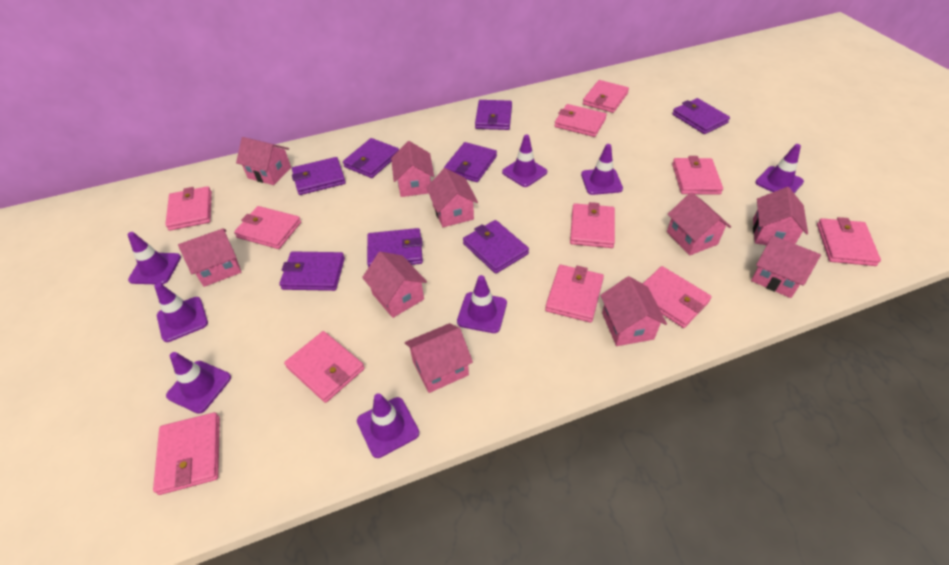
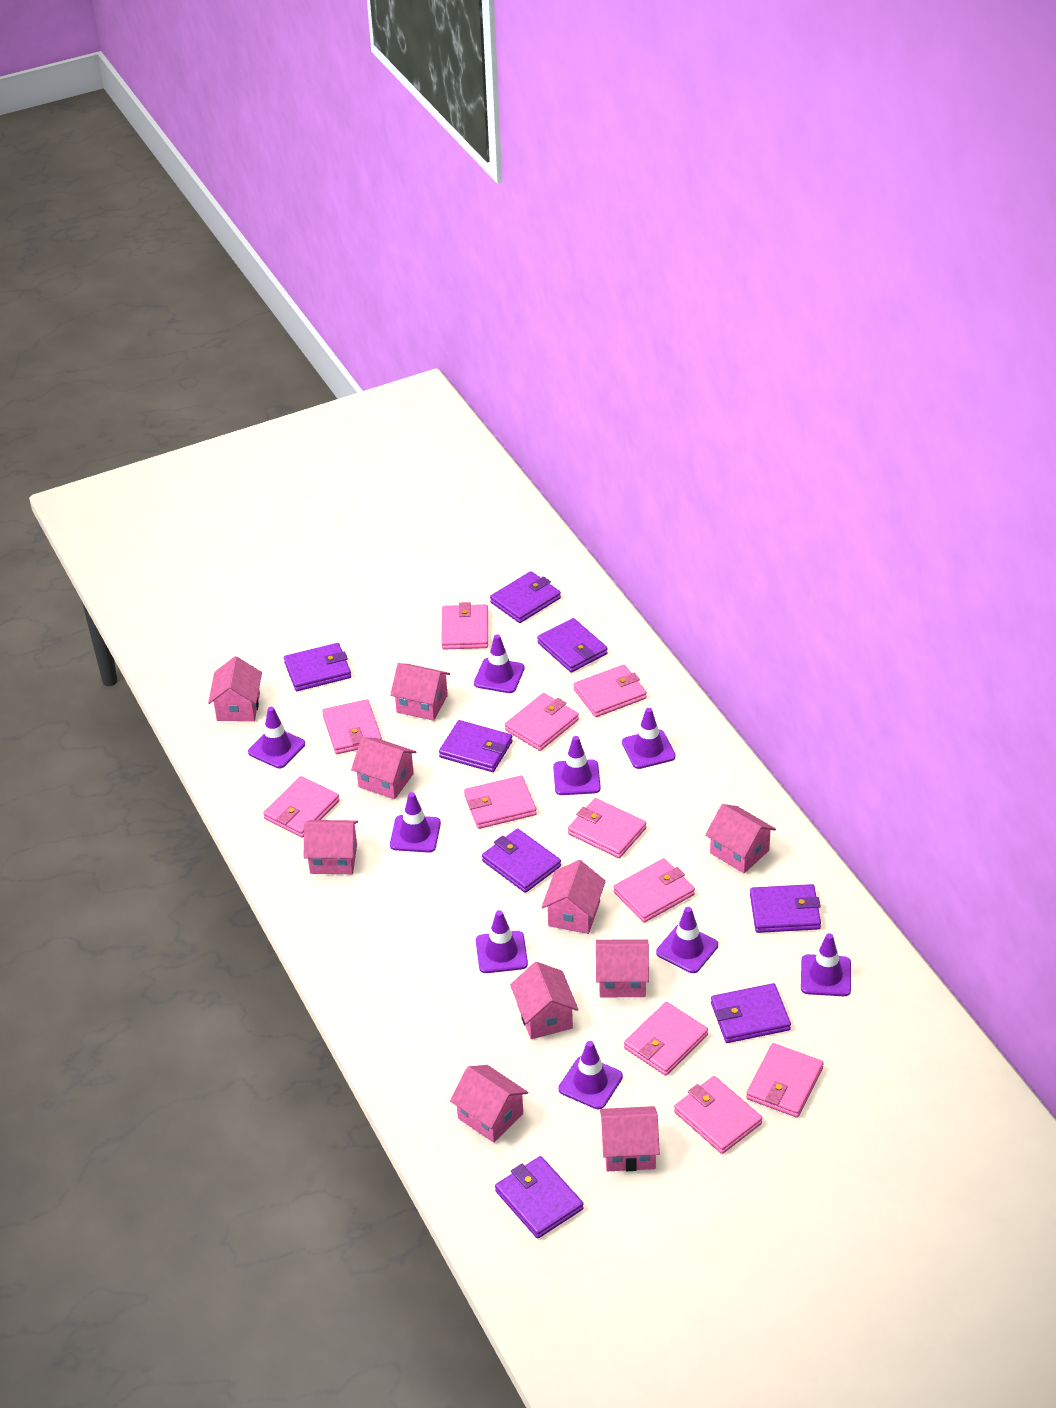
purple traffic cone: [128,232,181,284] [154,283,208,342] [166,352,231,414] [357,393,419,458] [457,275,507,333] [502,135,547,187] [581,144,623,195] [755,144,804,193] = 8 -> [248,707,305,768] [390,792,441,853] [474,634,525,693] [476,910,528,973] [553,736,601,795] [558,1041,623,1109] [622,708,676,769] [656,907,718,973] [801,933,851,996] = 9

